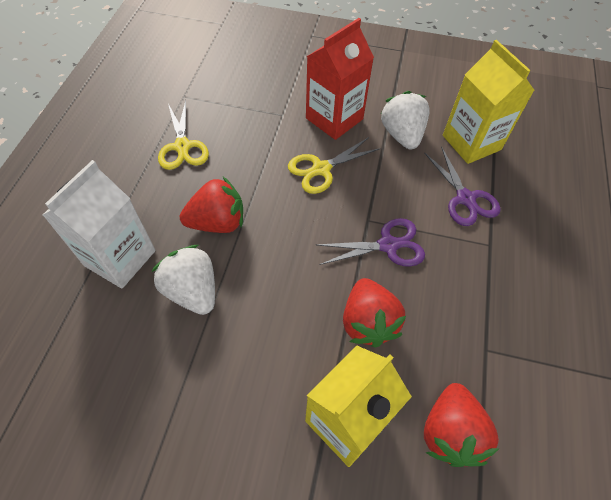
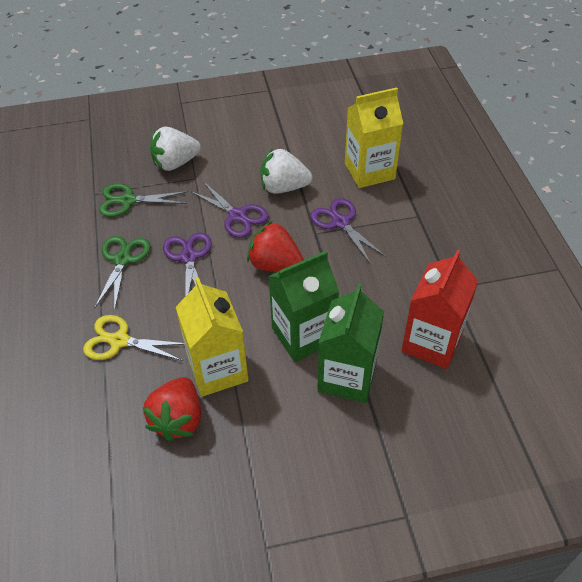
green carton: none = 0 -> [268,251,340,362] [317,284,384,403] = 2
green scissors: none = 0 -> [94,236,151,311] [99,183,188,217] = 2
purple scissors: [316,218,425,267] [424,146,501,226] = 2 -> [163,232,212,296] [190,181,269,238] [310,198,386,264] = 3
red strawberry: [180,177,243,233] [343,278,406,348] [424,383,500,467] = 3 -> [143,377,201,441] [247,221,304,272] = 2
white carton: [43,160,155,289] = 1 -> none = 0
yellow scissors: [158,100,209,170] [288,137,381,194] = 2 -> [83,315,184,361] = 1

